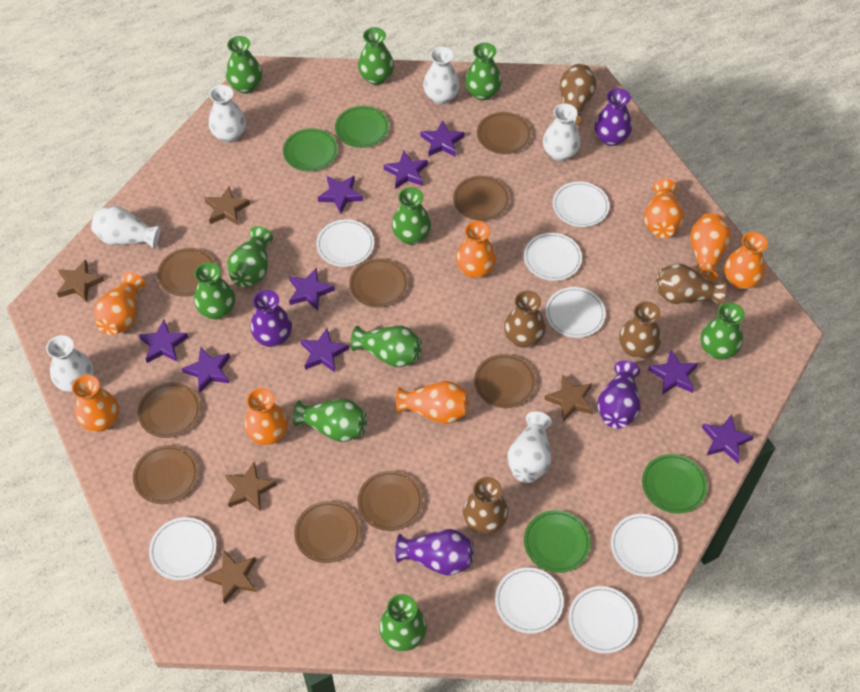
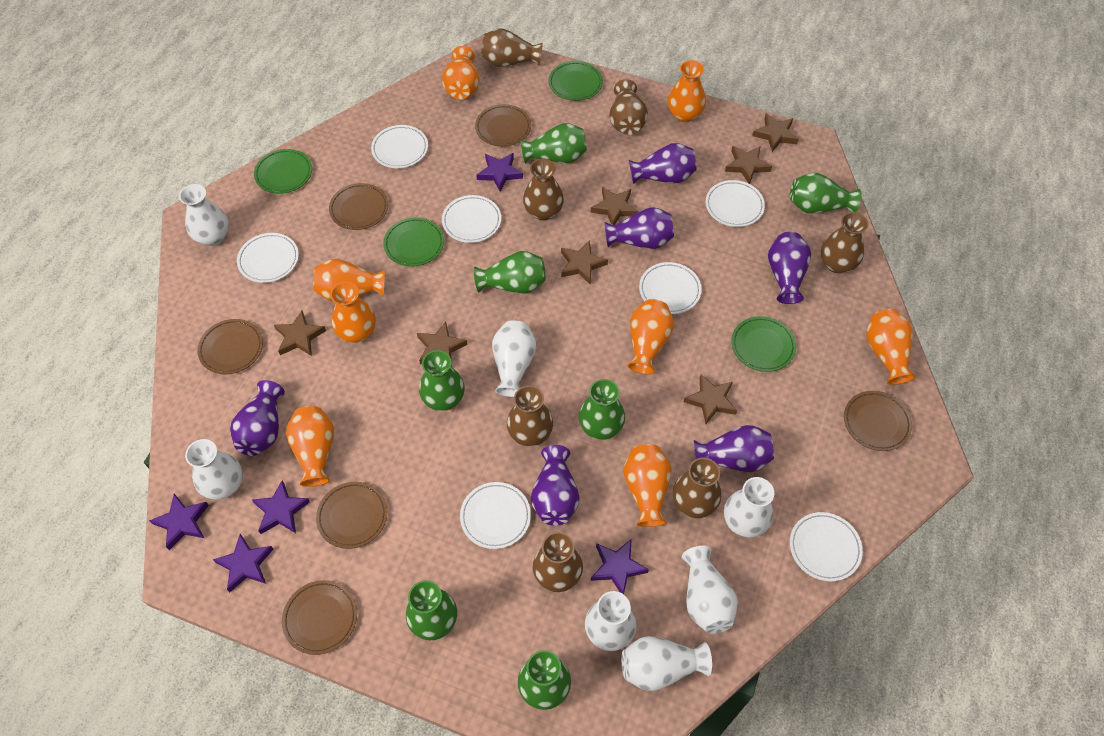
brown plate: [133,445,198,504] [137,382,201,438] [158,248,216,297] [294,501,361,563] [349,258,408,308] [358,471,423,531] [453,176,510,221] [474,354,536,408] [477,112,532,154] = 9 -> [197,319,263,375] [282,580,357,655] [316,482,387,549] [329,183,388,230] [475,104,531,147] [844,391,912,451] = 6
brown star: [57,259,104,302] [204,187,250,225] [204,550,256,604] [225,461,277,512] [544,374,593,422] = 5 -> [274,311,326,356] [417,321,468,367] [561,240,608,285] [591,187,638,225] [684,374,737,424] [725,146,772,184] [752,113,799,152] = 7
brown vase: [463,477,508,534] [504,291,546,348] [560,64,596,126] [619,301,661,359] [655,264,726,306] = 5 -> [481,28,543,67] [507,386,553,446] [523,159,564,221] [533,532,583,592] [609,79,648,135] [673,458,721,518] [821,212,869,274] = 7
green vase: [194,262,235,319] [226,36,262,94] [227,226,273,288] [292,399,367,442] [350,326,422,367] [358,27,394,85] [379,594,427,651] [392,187,431,245] [465,43,502,100] [701,302,745,359] = 10 -> [406,580,457,640] [419,350,465,411] [474,251,546,293] [518,650,571,710] [521,123,587,164] [579,379,625,440] [790,173,862,213] = 7
purple star: [139,320,188,363] [182,346,230,393] [289,267,335,311] [300,328,349,372] [318,176,363,214] [384,150,428,189] [421,120,464,157] [648,350,698,395] [702,414,754,463] = 9 -> [149,494,209,550] [213,534,273,592] [252,481,310,534] [476,153,523,192] [591,539,649,594] = 5
purple vase: [250,290,292,347] [395,529,474,576] [595,88,632,146] [597,361,641,429] = 4 -> [230,380,285,456] [531,445,579,526] [605,207,674,249] [629,143,697,184] [694,425,774,472] [768,232,811,304] = 6
white plate: [149,517,216,580] [316,219,374,267] [495,568,564,634] [524,233,582,281] [546,287,606,338] [553,182,610,227] [568,586,638,653] [611,514,678,577] = 8 -> [237,233,299,283] [371,125,428,168] [442,195,501,243] [460,482,531,549] [639,262,702,314] [705,180,765,227] [790,512,863,582] = 7
white vase: [46,335,94,392] [91,206,161,249] [209,85,246,143] [423,47,460,104] [507,412,552,483] [543,104,581,161] = 6 -> [179,184,229,246] [185,439,243,500] [492,320,536,397] [585,591,637,651] [621,636,712,691] [682,546,738,634] [724,477,774,538] = 7

